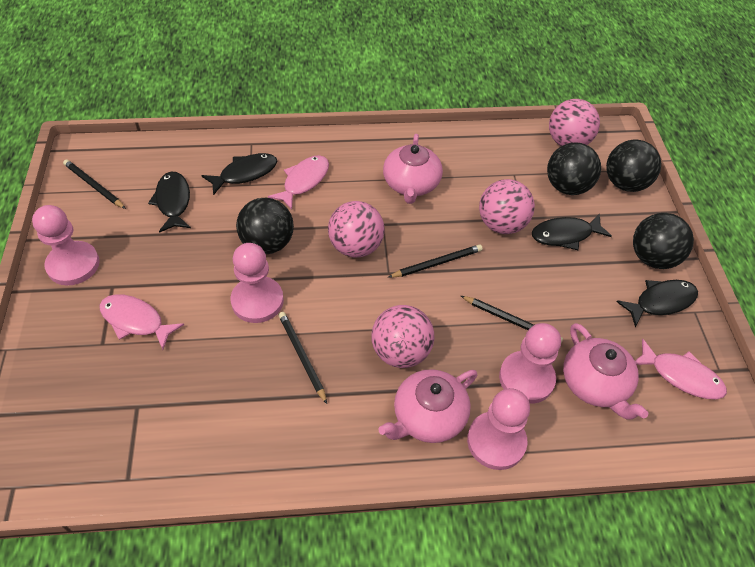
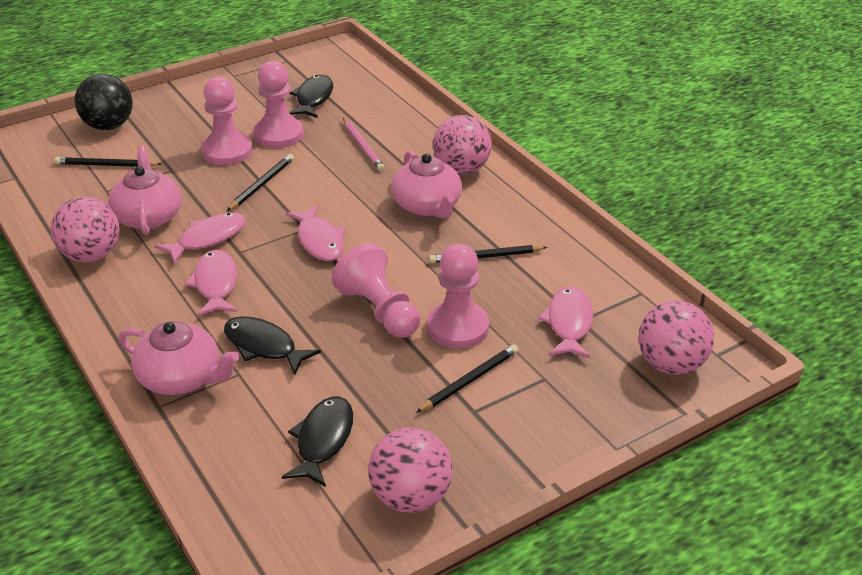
black ball: [236,198,294,254] [547,143,601,195] [606,140,661,192] [633,213,694,269] = 4 -> [74,74,133,130] = 1
black fish: [148,172,191,233] [202,153,277,195] [532,214,612,250] [616,280,698,327] = 4 -> [224,316,321,375] [282,396,353,487] [289,75,333,118] = 3
pink fish: [99,294,184,350] [268,155,329,210] [635,339,727,399] = 3 -> [155,212,246,264] [185,250,237,316] [286,205,345,261] [538,286,593,358] = 4
pink pencil: none = 0 -> [343,118,385,171] = 1

